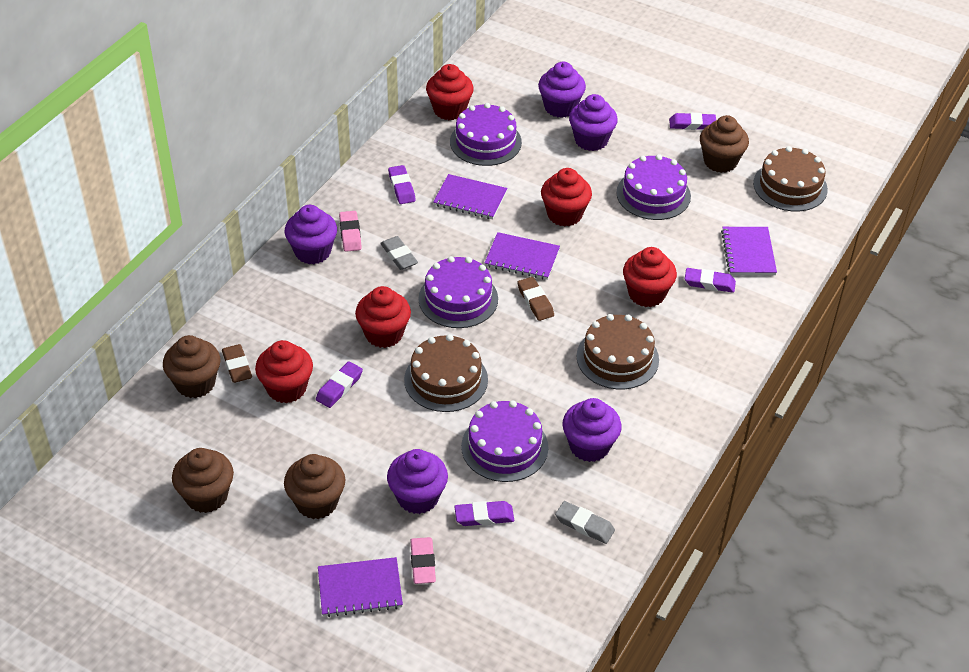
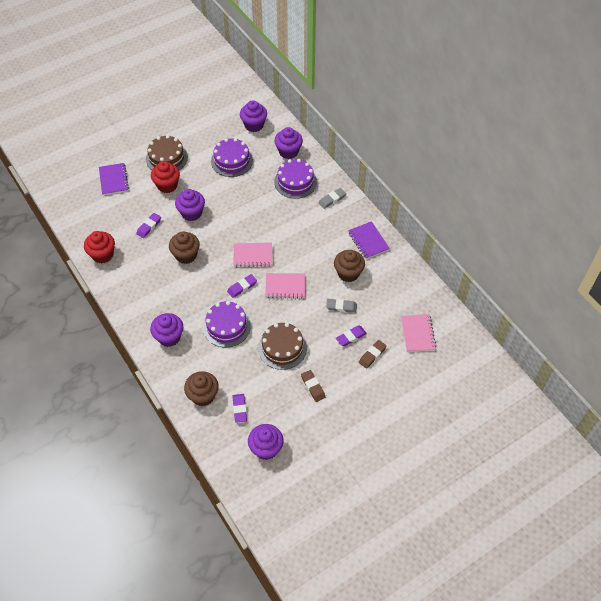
brown cake: [404,334,488,412] [576,314,659,390] [753,146,828,212] = 3 -> [146,135,188,170] [258,323,307,370] = 2
brown cupcake: [163,335,220,398] [172,448,234,513] [284,454,345,519] [700,115,749,173] = 4 -> [169,231,200,264] [184,371,219,406] [334,250,365,282] = 3
pink eraser: [339,211,362,252] [410,537,436,584] = 2 -> none = 0
pink notebook: none = 0 -> [234,242,272,267] [265,273,305,299] [401,314,437,352] = 3
purple cake: [418,256,498,328] [450,103,522,166] [461,400,548,482] [616,154,691,220] = 4 -> [203,301,251,347] [211,138,253,177] [274,159,317,199] = 3
purple eraser: [316,361,363,408] [388,165,415,204] [454,501,514,526] [669,113,716,130] [685,268,736,293] = 5 -> [136,213,161,238] [227,274,257,298] [232,394,247,423] [336,325,367,346] = 4
purple notebook: [318,557,403,617] [433,174,507,219] [485,232,560,280] [721,227,777,275] = 4 -> [99,163,129,195] [348,221,390,259] = 2
red cupcake: [255,340,313,403] [355,286,411,348] [426,64,474,120] [541,168,592,227] [623,247,677,307] = 5 -> [84,231,115,263] [151,161,180,193] = 2

